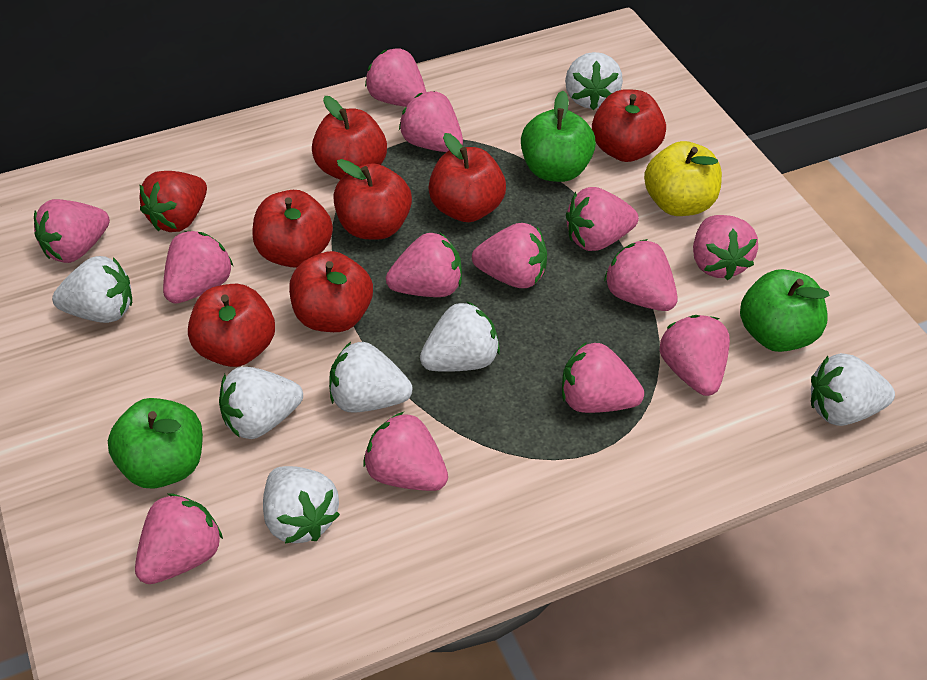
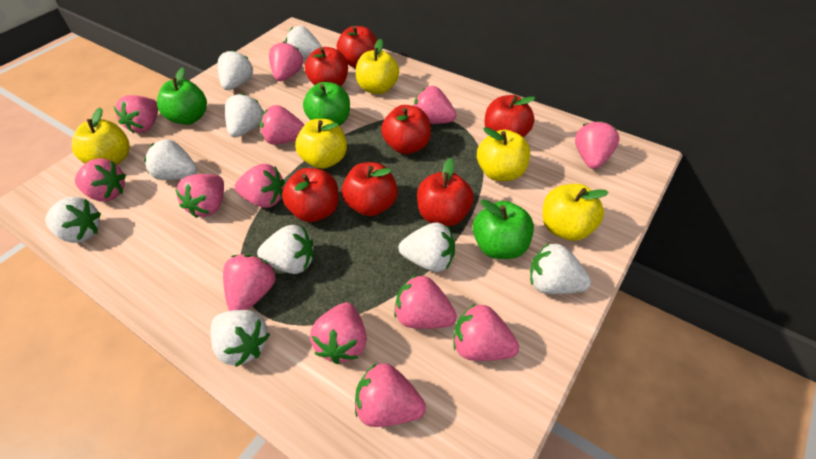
red strawberry: [140,171,207,232] = 1 -> none = 0
white strawberry: [52,256,132,323] [219,367,303,439] [263,466,340,543] [329,342,413,413] [420,302,500,372] [565,52,623,110] [811,353,895,426] = 7 -> [45,197,101,243] [144,139,197,180] [210,310,270,367] [218,50,253,90] [225,93,264,137] [257,225,314,274] [285,26,322,59] [398,222,455,272] [530,243,591,294] = 9
yellow apple: [644,141,722,216] = 1 -> [72,107,130,165] [295,119,347,169] [356,39,399,94] [477,127,530,181] [543,184,609,241] = 5

